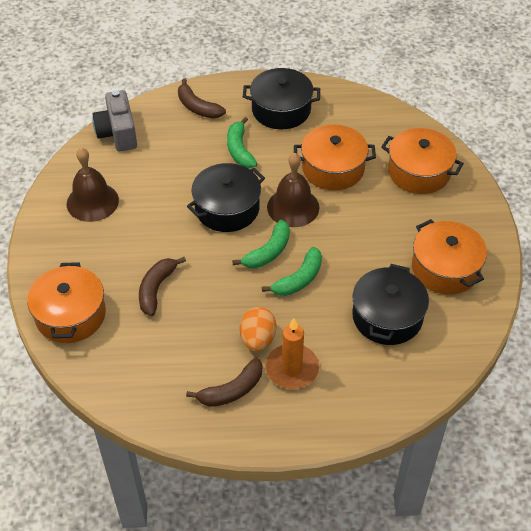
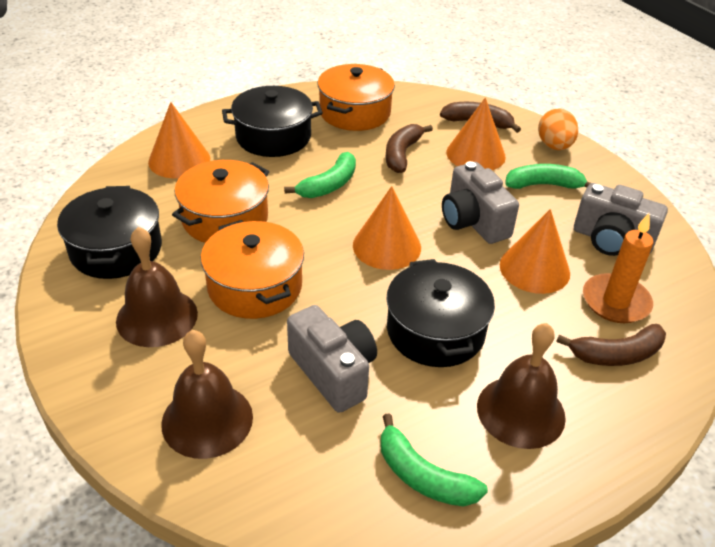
brown bell: [67,148,119,222] [267,153,319,227] = 2 -> [116,227,198,347] [161,330,253,459] [477,323,566,449] = 3
grey camera: [92,90,137,151] = 1 -> [287,305,377,413] [442,161,519,244] [574,183,668,256] = 3
orange cone: none = 0 -> [148,102,210,178] [353,186,421,270] [446,98,506,170] [500,209,570,294] = 4
orange pot: [27,262,106,343] [294,124,376,190] [381,128,464,194] [412,219,487,295] = 4 -> [172,160,269,243] [200,220,304,319] [317,64,395,131] = 3

